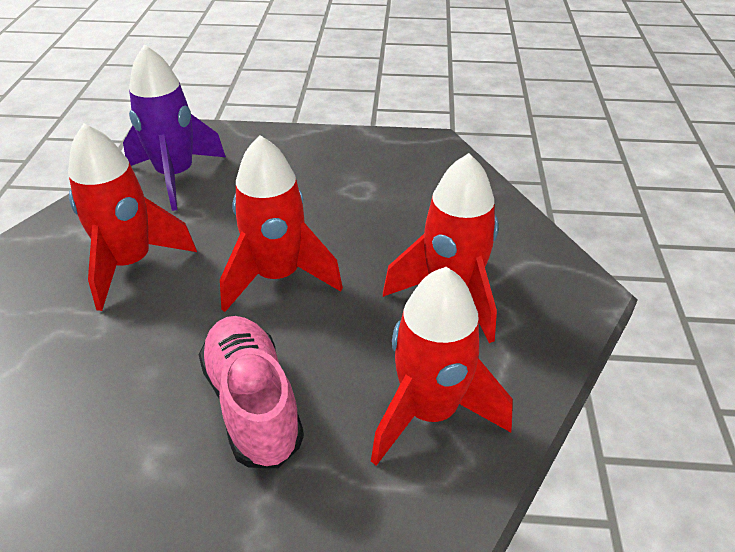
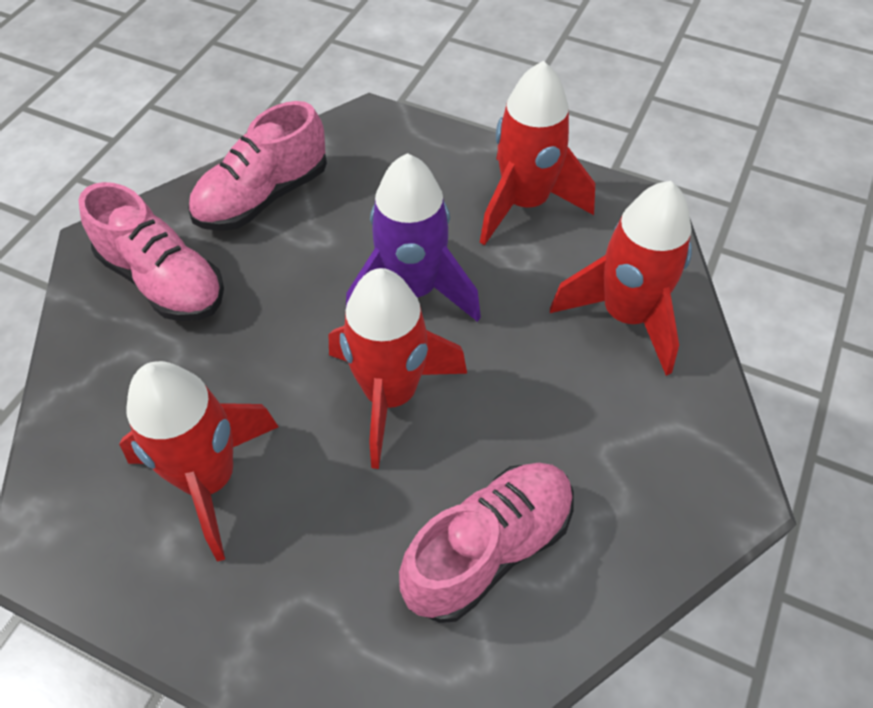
pink shoe: [198,316,304,468] = 1 -> [78,182,224,321] [188,101,327,231] [399,463,574,623] = 3

